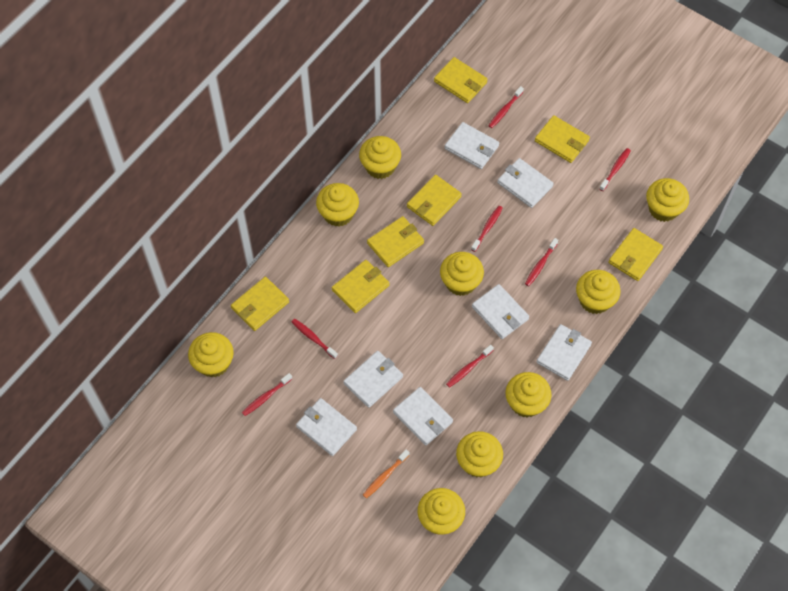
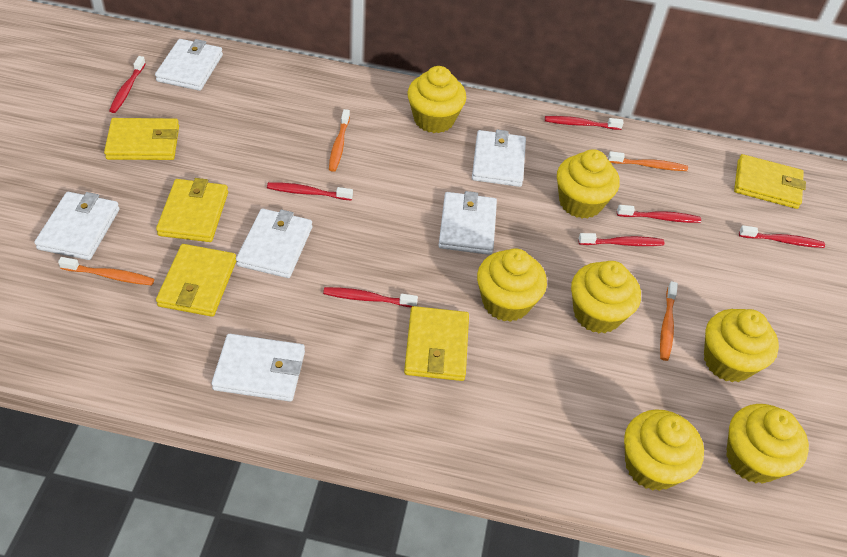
orange toothbrush: [363,450,410,499] = 1 -> [58,257,154,285] [329,109,350,172] [608,151,688,171] [660,281,678,361] = 4
white wallet: [296,398,357,456] [343,351,403,408] [393,387,453,446] [445,122,499,169] [472,284,529,339] [497,158,554,208] [536,324,592,381] = 7 -> [34,192,120,260] [155,39,223,91] [211,334,305,401] [236,208,312,278] [438,191,497,255] [472,129,526,187] = 6
yellow cupcake: [188,332,234,377] [316,183,359,226] [359,136,401,179] [418,488,465,535] [440,252,484,296] [456,431,503,477] [505,372,551,417] [576,270,621,314] [646,178,689,222] = 9 -> [408,66,466,133] [477,248,547,322] [557,149,620,219] [571,261,641,333] [624,409,704,491] [704,309,779,382] [726,404,809,484] = 7
yellow wallet: [231,277,289,331] [332,260,390,313] [367,216,424,267] [407,175,462,226] [434,57,488,103] [535,115,590,163] [608,228,663,281] = 7 -> [104,118,179,160] [156,178,228,242] [156,244,236,317] [404,306,469,381] [734,154,806,209] = 5

